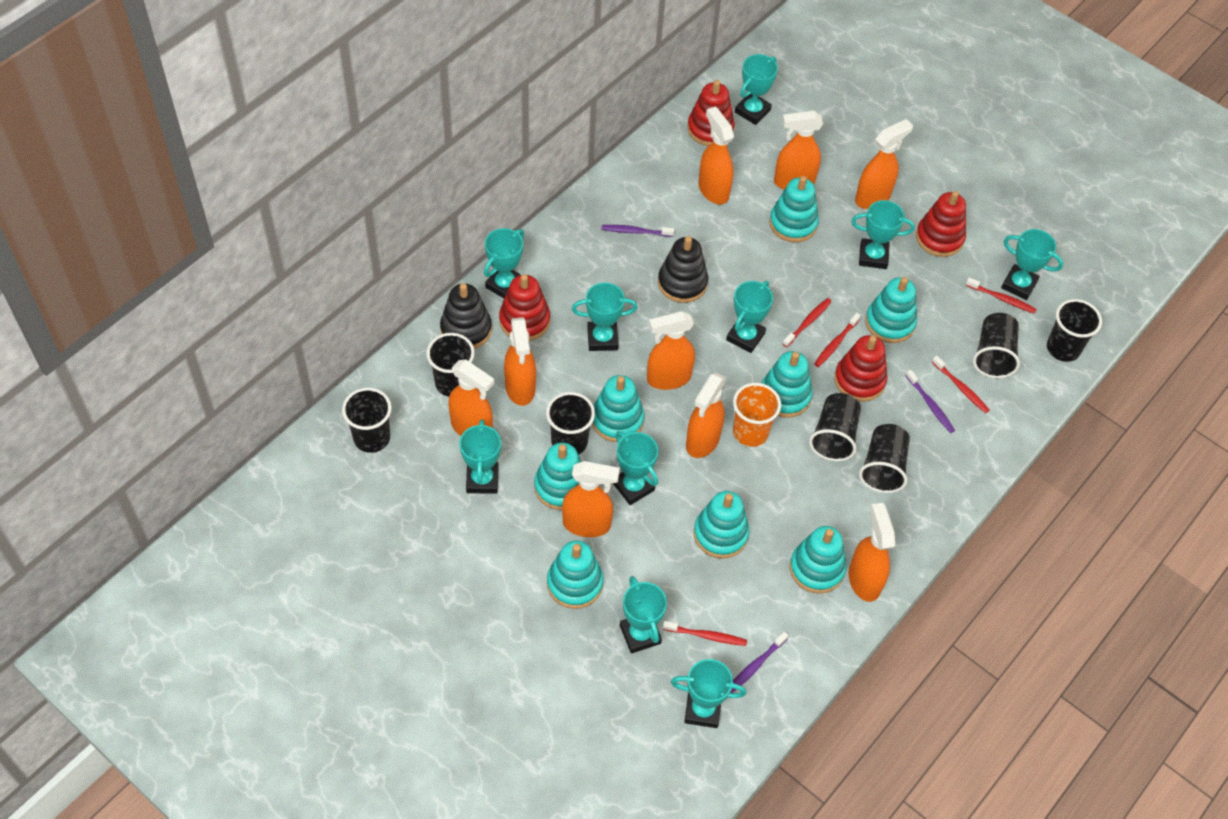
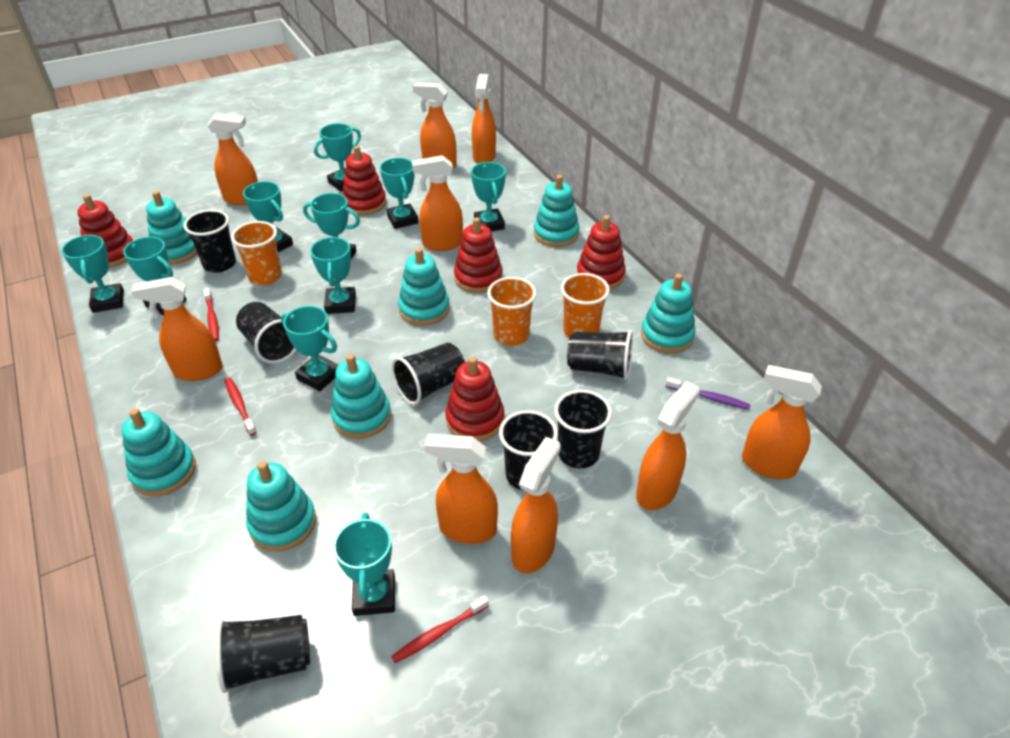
black stacking toy: [440,283,492,349] [658,236,708,303] = 2 -> none = 0
orange cup: [733,383,781,447] = 1 -> [231,221,282,285] [487,277,536,346] [561,273,610,338] = 3
purple toothbrush: [602,225,674,237] [730,632,789,693] [906,370,955,433] = 3 -> [666,377,751,410] = 1
red stacking toy: [499,274,550,341] [687,80,735,146] [834,335,887,402] [916,191,966,257] = 4 -> [77,194,133,267] [342,146,386,215] [445,357,504,441] [454,217,503,293] [576,215,626,290] = 5
red toothbrush: [663,621,747,646] [783,298,832,347] [814,313,861,367] [932,356,989,413] [966,277,1037,314] = 5 -> [203,288,219,341] [225,378,256,436] [391,595,489,663] = 3
turquoise stacking toy: [534,443,581,510] [547,541,604,609] [592,375,644,442] [694,491,750,558] [762,351,813,418] [769,176,819,242] [790,526,847,594] [865,277,917,343] = 8 -> [121,409,196,496] [146,191,198,264] [246,461,316,552] [331,354,391,439] [398,248,450,326] [534,175,579,247] [641,274,695,353] = 7

